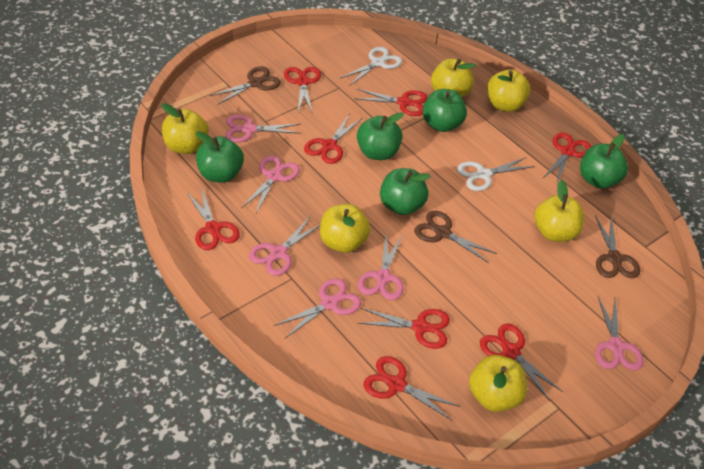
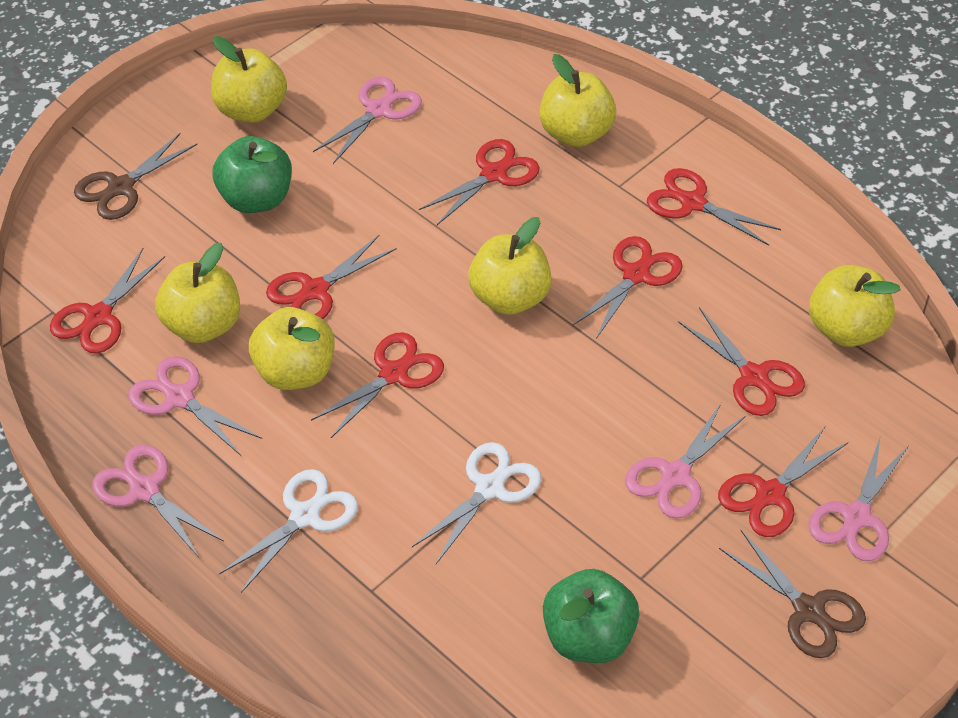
brown scissors: [209,66,281,105] [414,211,497,263] [595,216,640,278] = 3 -> [74,133,197,220] [719,530,866,658] = 2
green apple: [196,131,244,183] [357,112,404,160] [380,168,431,215] [422,89,467,132] [580,134,628,189] = 5 -> [213,136,292,213] [543,569,639,663] = 2
pink scissors: [225,115,301,142] [242,156,300,213] [249,216,320,276] [274,278,361,339] [358,235,404,300] [595,297,644,370] = 6 -> [92,445,224,559] [128,356,262,456] [313,77,422,164] [625,403,746,519] [809,435,909,561] = 5

